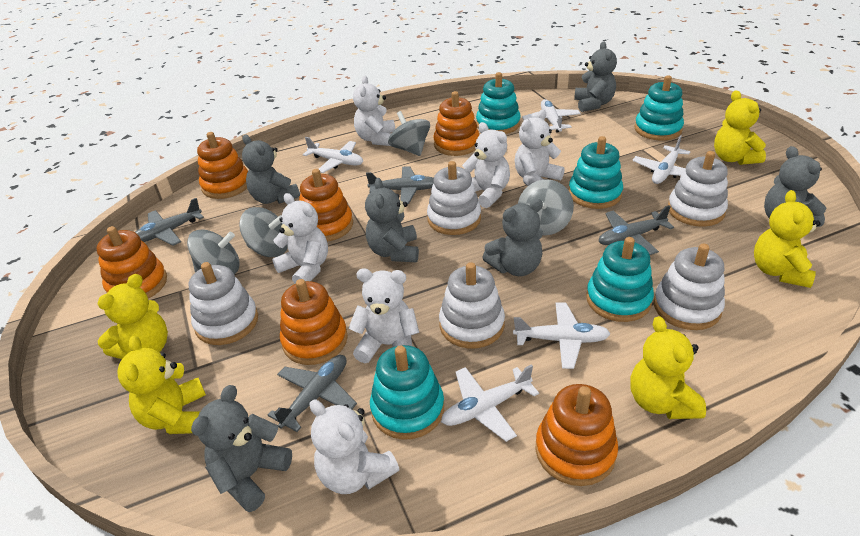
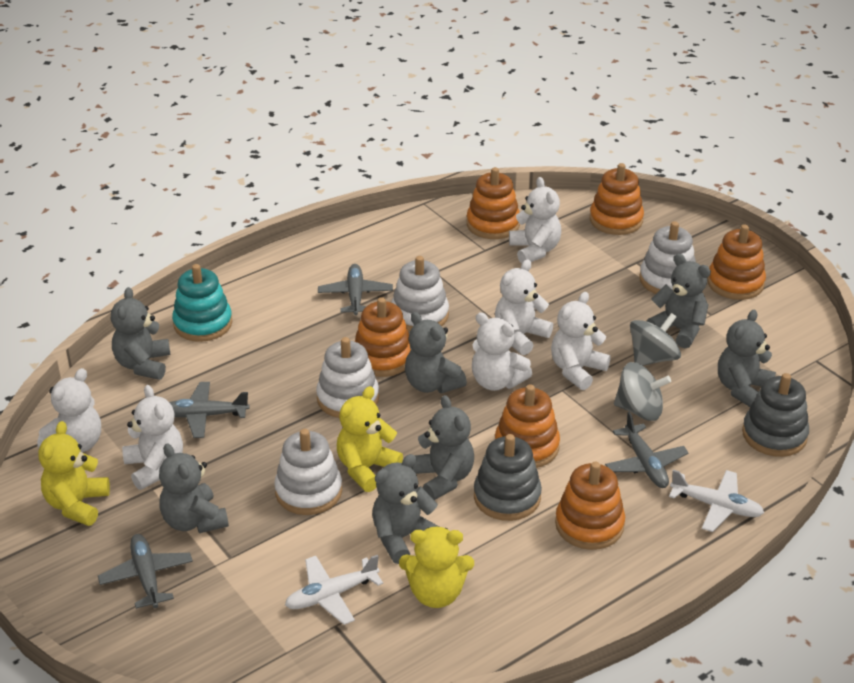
grey spinning top: [187,229,240,274] [239,207,288,257] [388,111,430,156] [518,179,574,236] = 4 -> [614,362,671,421] [630,313,681,366] = 2
grey stacking toy: none = 0 -> [474,434,542,521] [742,373,809,457] = 2
grey teddy bear: [191,385,292,512] [242,135,300,204] [365,178,419,262] [482,199,543,276] [574,41,617,112] [764,146,826,227] = 6 -> [111,287,171,380] [159,443,229,533] [372,454,440,564] [405,312,467,393] [412,395,474,500] [647,254,711,348] [718,310,776,407] = 7
turquoise stacking toy: [370,345,444,440] [476,72,521,134] [569,136,623,209] [586,237,654,322] [635,75,684,141] = 5 -> [172,264,232,342] = 1
white plane: [303,137,363,173] [441,364,539,442] [513,303,611,369] [522,99,581,133] [632,135,690,184] = 5 -> [285,555,383,625] [669,470,764,532] = 2
white stacking toy: [189,262,258,345] [427,161,481,235] [439,262,505,348] [653,244,725,330] [668,151,728,227] = 5 -> [274,429,342,515] [316,337,379,418] [391,256,449,332] [639,221,696,294] = 4
yellow teddy bear: [98,274,168,359] [117,336,206,434] [630,316,706,419] [714,90,766,165] [754,190,821,288] = 5 -> [38,421,110,526] [337,386,403,492] [399,527,474,608] = 3

